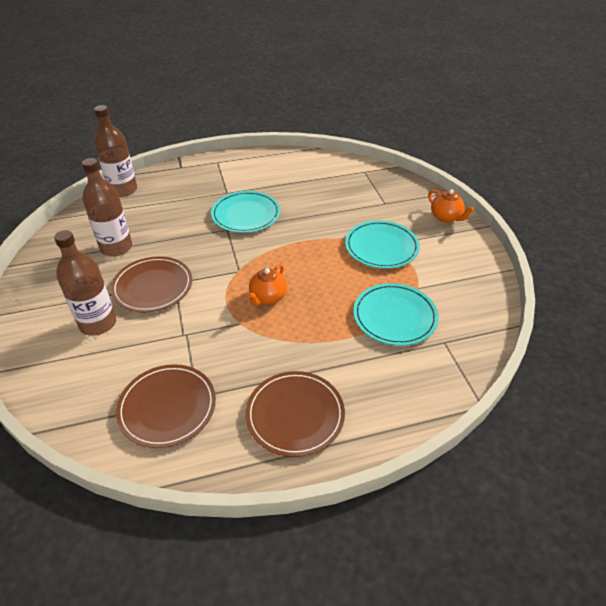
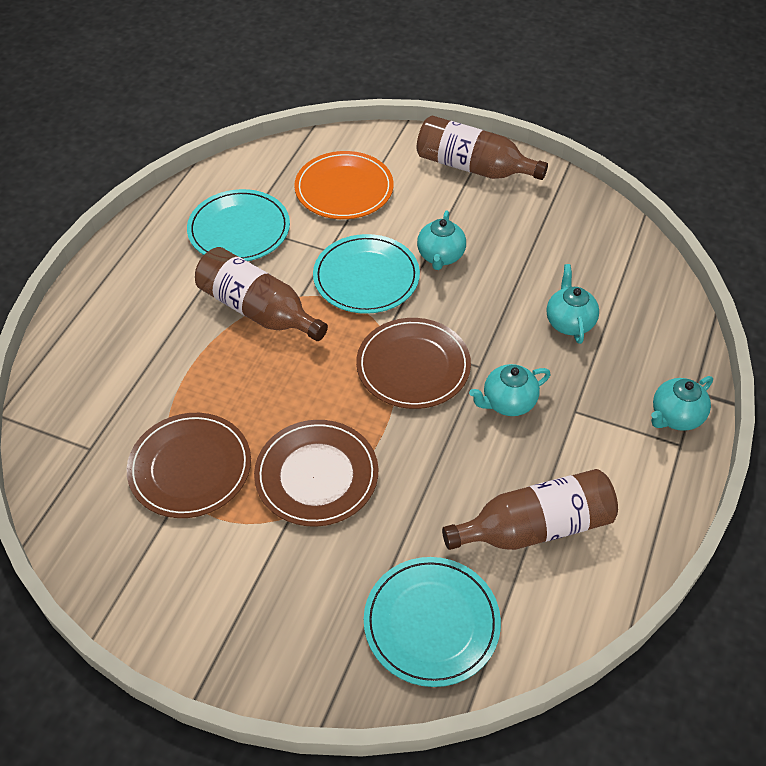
orange plate: none = 0 -> [294,151,394,219] = 1
orange teapot: [248,264,287,306] [428,189,474,222] = 2 -> none = 0
turquoise teapot: none = 0 -> [417,210,466,270] [469,364,550,416] [547,264,599,344] [651,376,713,431] = 4

